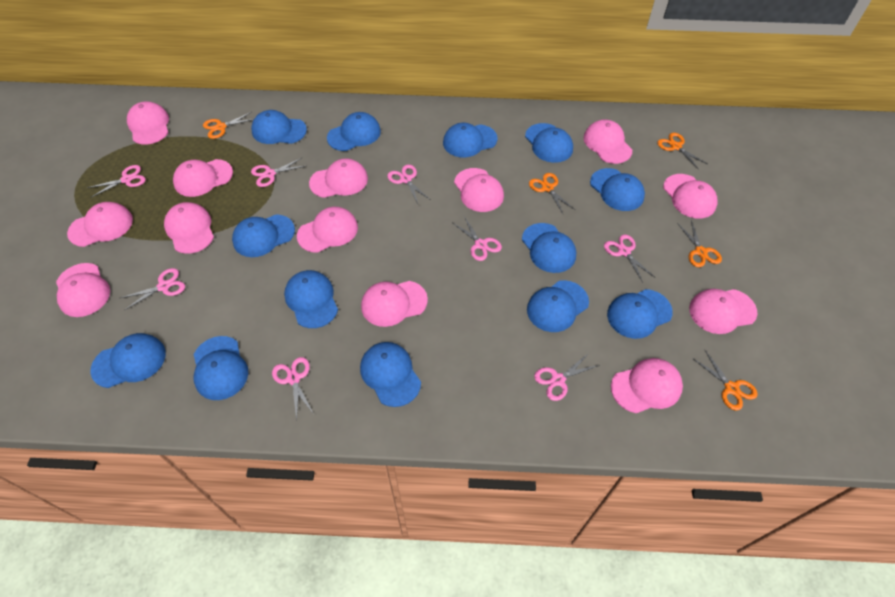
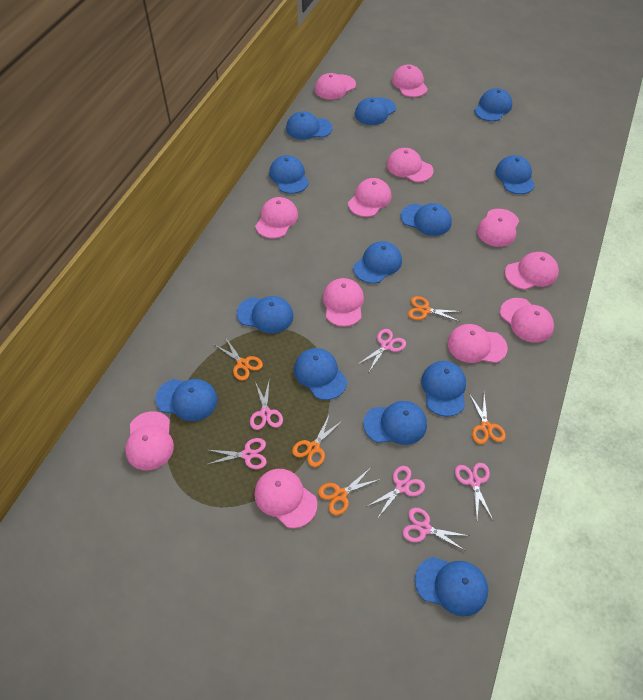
pink cap: [56,263,110,317] [67,202,133,247] [127,101,169,145] [164,202,214,254] [173,159,233,197] [297,206,358,253] [309,158,368,198] [361,281,428,327] [454,168,504,212] [583,119,632,164] [611,358,683,413] [663,174,718,219] [689,289,757,334] = 13 -> [125,411,174,470] [254,469,317,528] [255,197,298,239] [315,73,356,100] [323,278,364,327] [348,178,391,217] [387,148,434,182] [392,64,428,97] [447,324,508,363] [477,209,519,247] [500,298,554,343] [505,252,559,290] = 12
pink scissors: [87,165,146,197] [121,268,185,310] [251,158,305,187] [272,357,314,421] [387,165,431,204] [453,216,502,261] [534,353,600,401] [604,235,656,283] = 8 -> [206,438,267,469] [250,382,283,430] [358,329,406,372] [366,466,425,519] [402,508,469,551] [455,463,493,520] = 6

